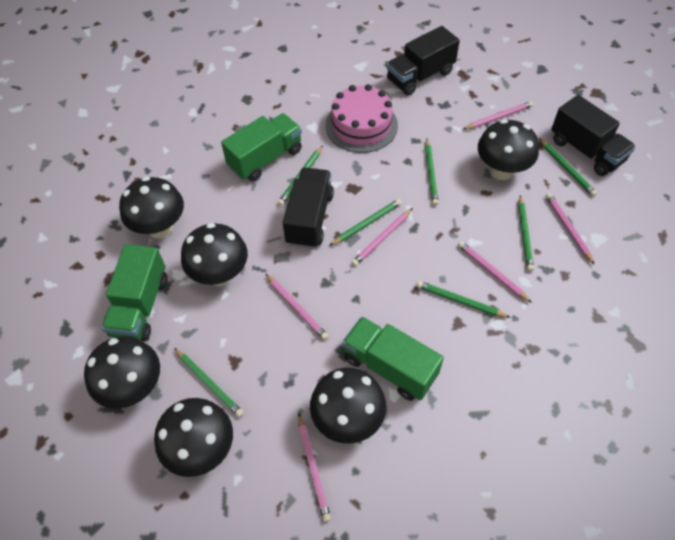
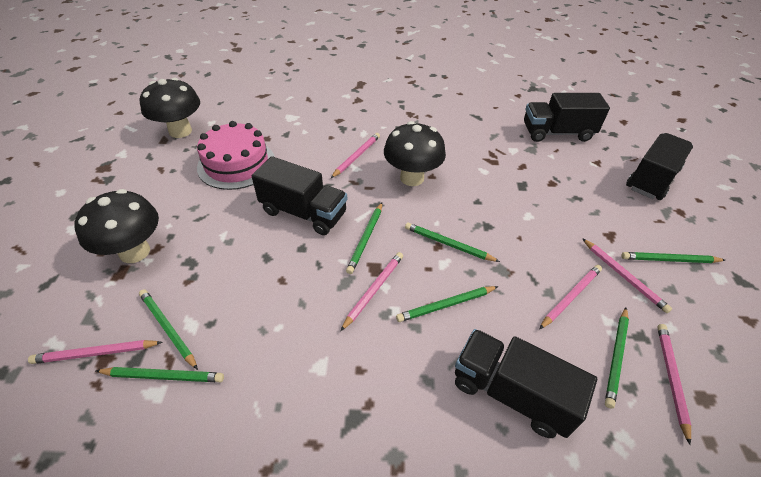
black mushroom: [84,336,160,409] [119,177,184,239] [154,398,233,477] [181,223,248,286] [310,368,386,444] [478,119,539,180] = 6 -> [74,189,159,263] [140,78,200,138] [384,121,446,186] = 3
black truck: [283,167,334,249] [387,26,460,96] [551,95,636,176] = 3 -> [252,156,347,235] [455,329,597,438] [524,93,610,142] [626,133,693,200] = 4
green truck: [102,244,167,341] [221,113,302,181] [342,316,444,401] = 3 -> none = 0

